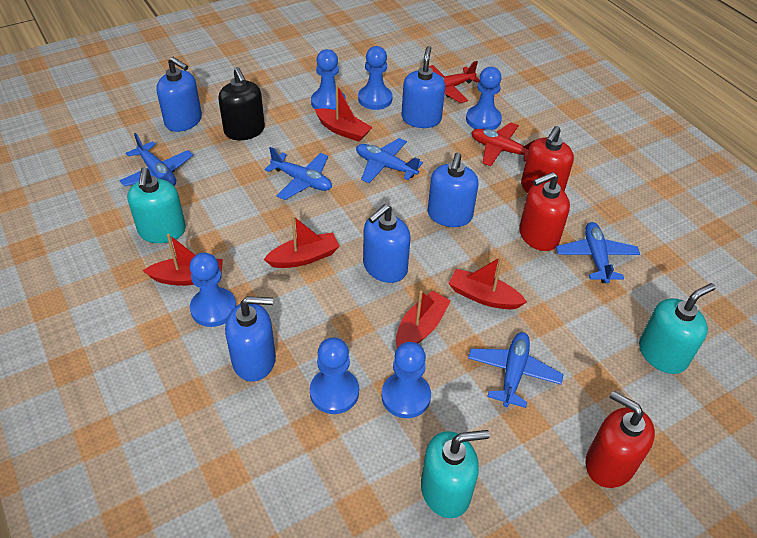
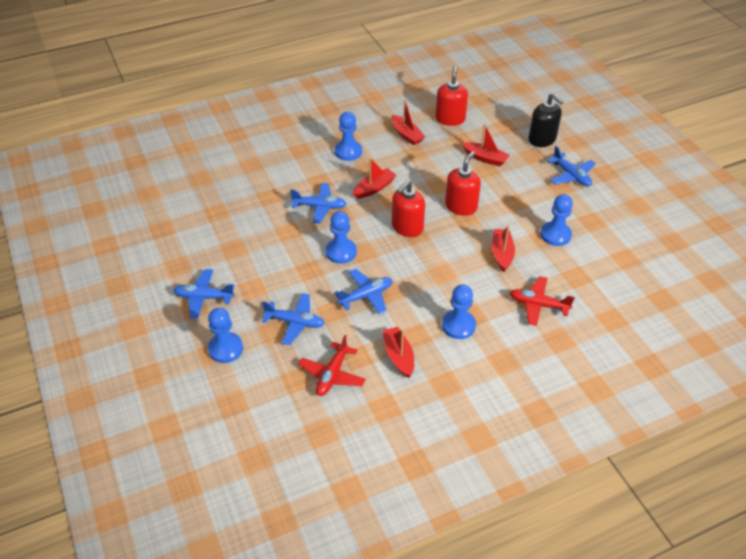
blue pawn: [190,253,236,327] [310,337,359,414] [311,49,346,111] [358,46,393,110] [381,342,431,418] [466,67,502,130] = 6 -> [208,308,243,363] [326,211,357,264] [335,112,362,161] [442,284,476,339] [540,194,573,246] = 5
blue soap dispenser: [156,57,202,132] [225,296,276,382] [363,204,411,283] [402,46,445,128] [428,152,479,227] = 5 -> none = 0
turquoise soap dispenser: [127,167,186,243] [421,430,490,518] [639,283,716,374] = 3 -> none = 0

